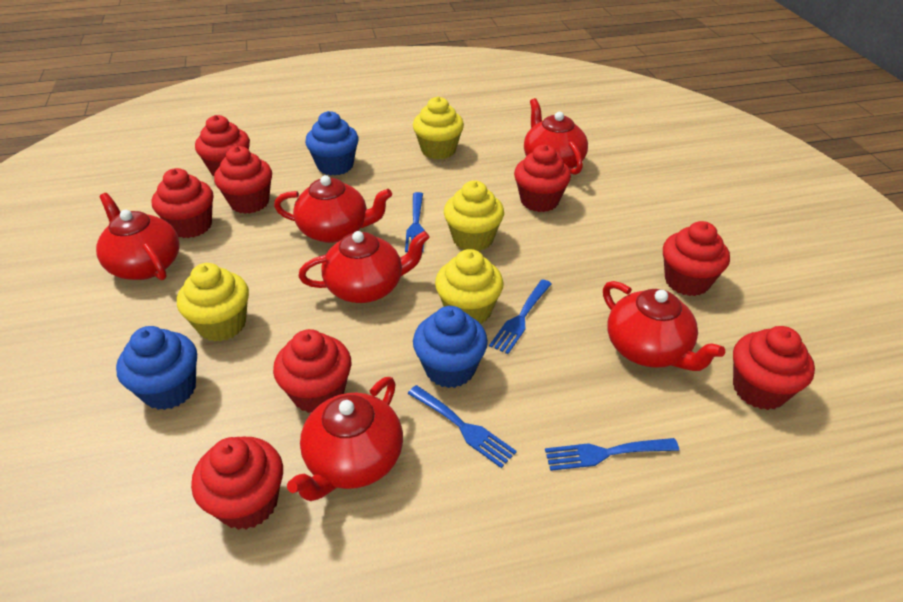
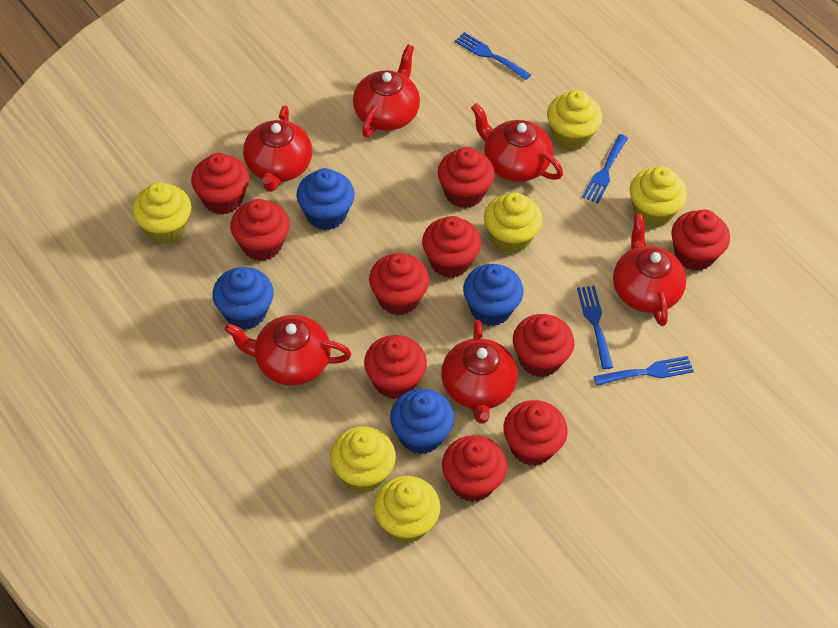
blue cupcake: [116,326,197,410] [305,111,359,176] [413,306,488,388] = 3 -> [212,267,274,330] [297,168,355,230] [390,389,454,454] [463,264,524,326] = 4
red cupcake: [152,168,213,238] [191,437,283,530] [195,115,250,176] [214,146,272,214] [273,329,352,413] [514,145,571,212] [663,221,730,296] [733,326,815,410] = 8 -> [191,153,249,215] [230,199,290,261] [364,335,427,399] [369,253,429,315] [422,216,481,278] [438,147,495,208] [442,435,507,502] [503,400,568,466] [513,314,574,377] [671,210,730,271] = 10
yellow cupcake: [177,263,249,342] [413,96,464,159] [435,249,504,324] [444,181,504,251] = 4 -> [132,182,191,245] [330,426,396,493] [374,476,440,544] [484,192,542,254] [547,90,602,151] [630,166,687,227] = 6

